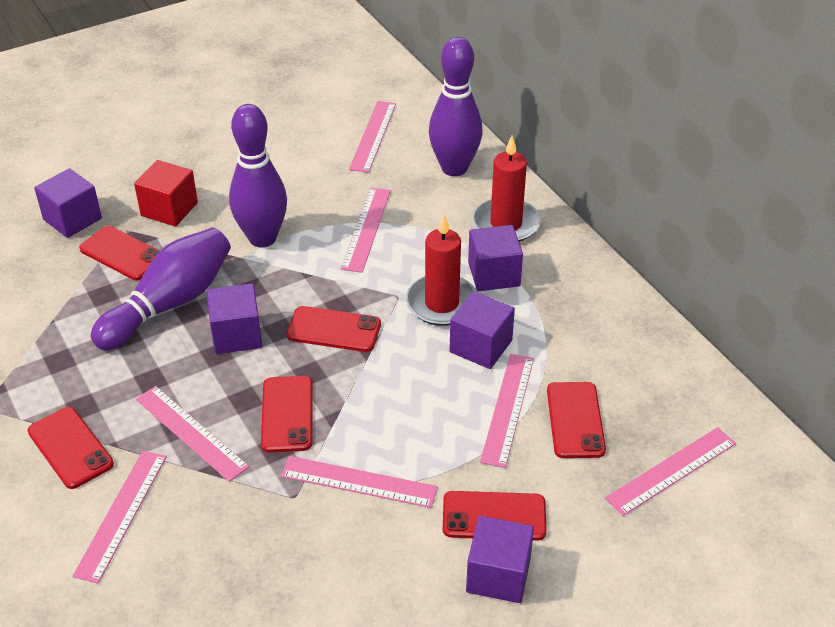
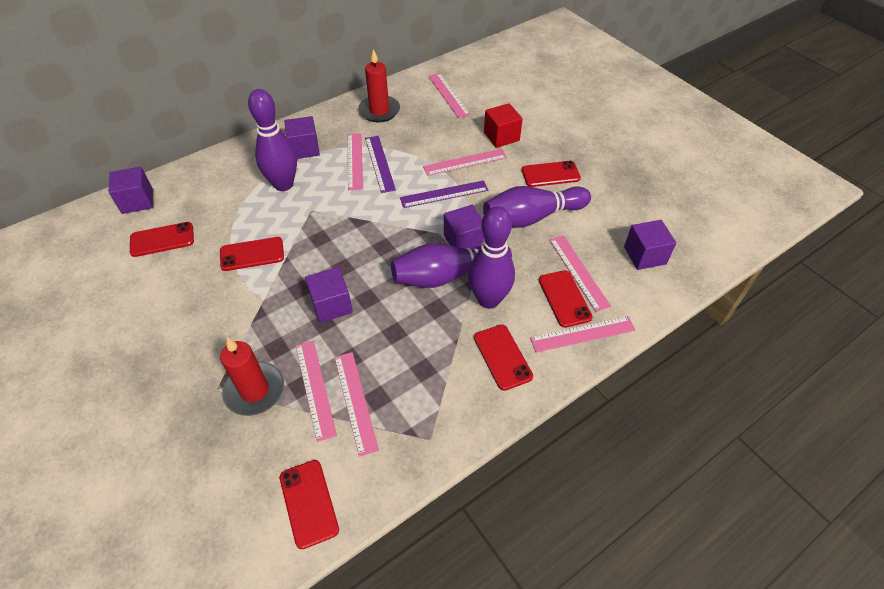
purple bowling pin: [91,228,231,350] [229,104,287,248] [429,37,483,176] = 3 -> [248,89,297,191] [391,243,512,288] [468,206,515,309] [483,186,591,228] = 4
purple ruler: none = 0 -> [365,136,396,193] [400,180,489,208] = 2

